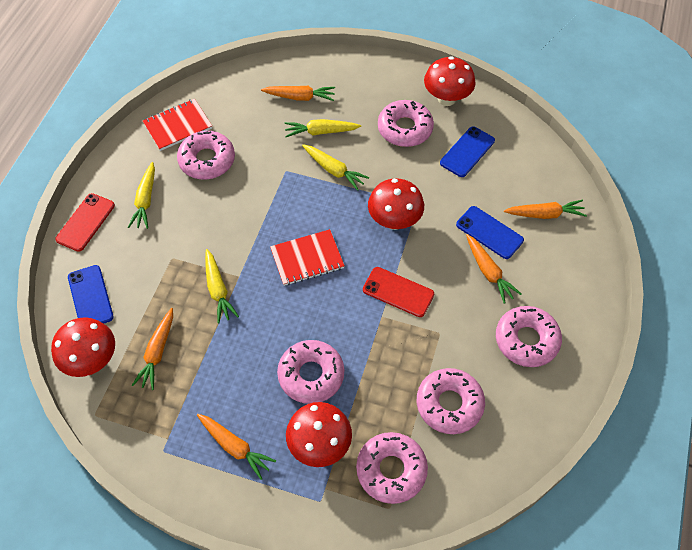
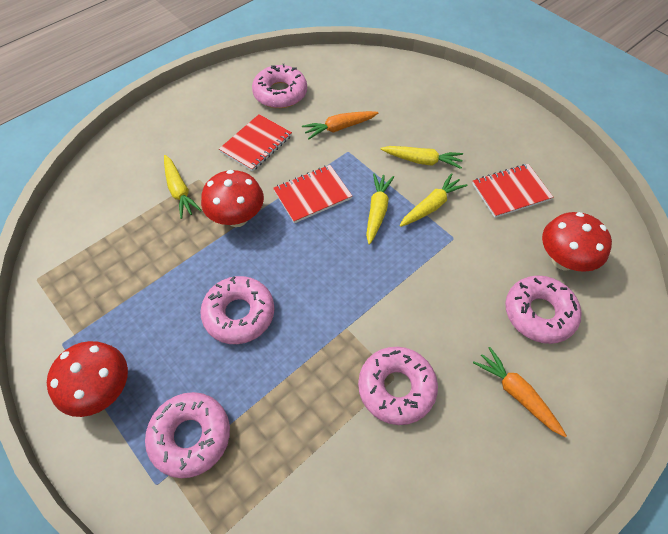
blue phone: [68,265,114,324] [440,126,495,177] [456,206,524,259] = 3 -> none = 0
orange carrot: [132,308,173,390] [197,414,276,480] [261,86,335,101] [466,234,522,304] [504,200,587,219] = 5 -> [302,111,378,140] [473,347,567,437] = 2
pink donut: [177,131,235,180] [277,340,344,404] [356,432,428,504] [378,100,434,147] [417,368,485,434] [496,306,562,367] = 6 -> [145,392,230,478] [200,276,274,344] [252,64,307,108] [358,347,438,425] [505,275,581,344] = 5
red mushroom: [51,317,115,377] [286,402,352,467] [368,178,424,230] [424,56,476,106] = 4 -> [47,341,128,417] [201,170,264,227] [542,212,612,272] = 3
red notebook: [143,99,212,151] [270,229,345,286] = 2 -> [219,114,292,172] [273,165,352,223] [472,164,553,218] = 3
red phone: [55,193,115,252] [363,267,434,317] = 2 -> none = 0

